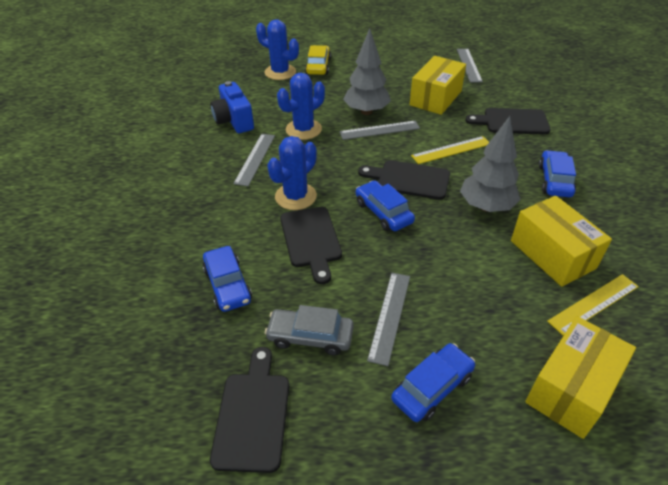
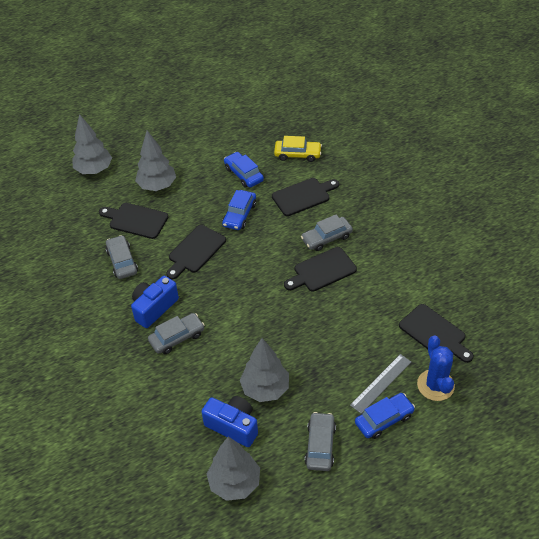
black cutting board: [210,347,289,473] [280,207,342,284] [358,160,450,200] [465,108,551,135] = 4 -> [99,203,168,239] [166,225,226,279] [272,178,339,216] [284,247,357,292] [399,304,474,363] = 5
blue cactus: [256,19,299,80] [267,136,317,210] [277,73,325,140] = 3 -> [417,335,455,401] = 1
blue camera: [210,81,254,133] = 1 -> [131,276,179,328] [201,396,258,447] = 2
blue car: [203,246,252,312] [356,180,415,231] [391,343,475,422] [539,150,576,197] = 4 -> [222,190,256,230] [224,152,264,188] [355,393,415,439] = 3
grey car: [265,305,354,355] = 1 -> [106,235,138,279] [148,313,205,354] [301,215,353,251] [305,412,336,471] = 4
grey ruler: [233,134,275,186] [340,121,420,140] [367,273,410,366] [457,49,483,83] = 4 -> [350,354,411,414] = 1
grey tree: [343,28,391,115] [460,116,521,212] = 2 -> [72,114,112,174] [135,130,176,191] [207,437,260,501] [240,338,289,402] = 4
yellow box: [410,56,466,115] [511,196,612,287] [525,316,636,439] = 3 -> none = 0
yellow ruler: [411,136,489,164] [547,274,639,336] = 2 -> none = 0

